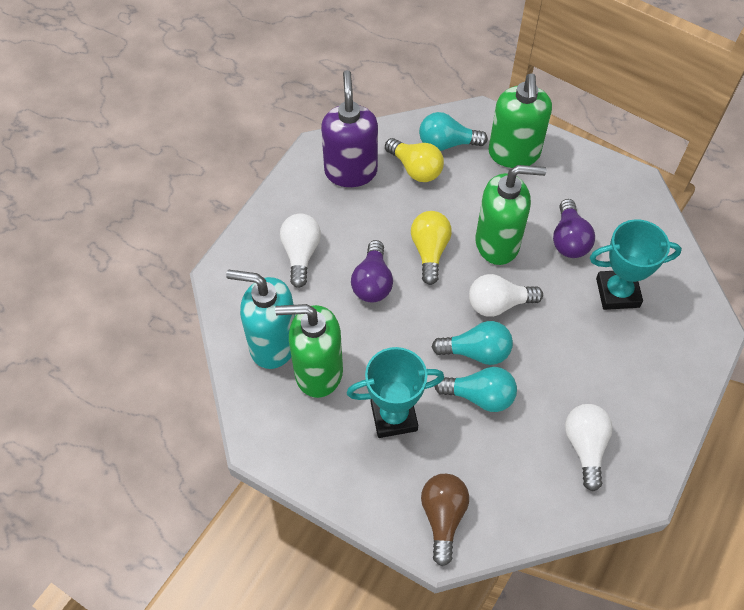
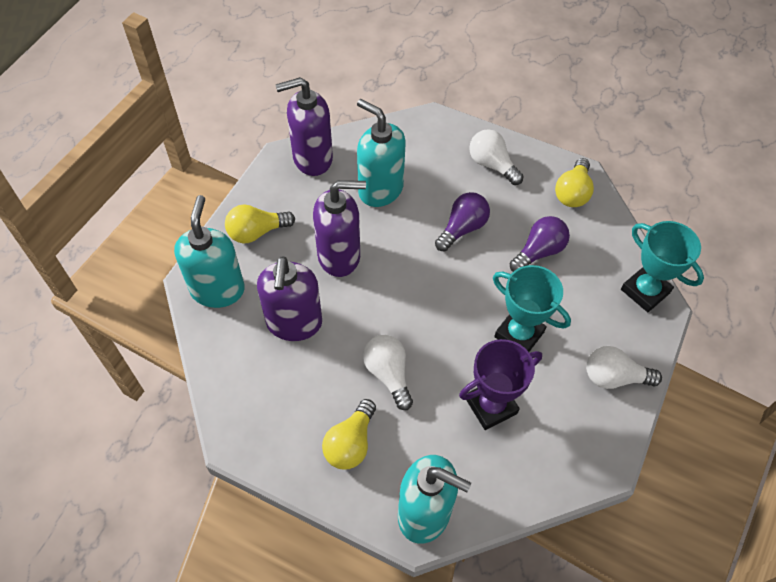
brown light bulb: [421,474,469,566] = 1 -> none = 0
green soap dispenser: [275,304,343,398] [476,165,547,265] [488,74,552,168] = 3 -> none = 0
purple soap dispenser: [321,70,378,187] = 1 -> [257,256,322,341] [275,77,333,176] [313,180,366,277] = 3
purple trophy: none = 0 -> [459,339,542,430] = 1
turquoise light bulb: [419,112,488,151] [432,321,513,365] [434,367,517,412] = 3 -> none = 0
turquoise soap dispenser: [226,270,295,369] = 1 -> [174,195,245,308] [357,99,406,207] [398,455,471,544] = 3
yellow light bulb: [385,138,444,182] [411,211,452,285] = 2 -> [225,204,295,244] [322,399,376,469] [555,158,594,207] = 3

